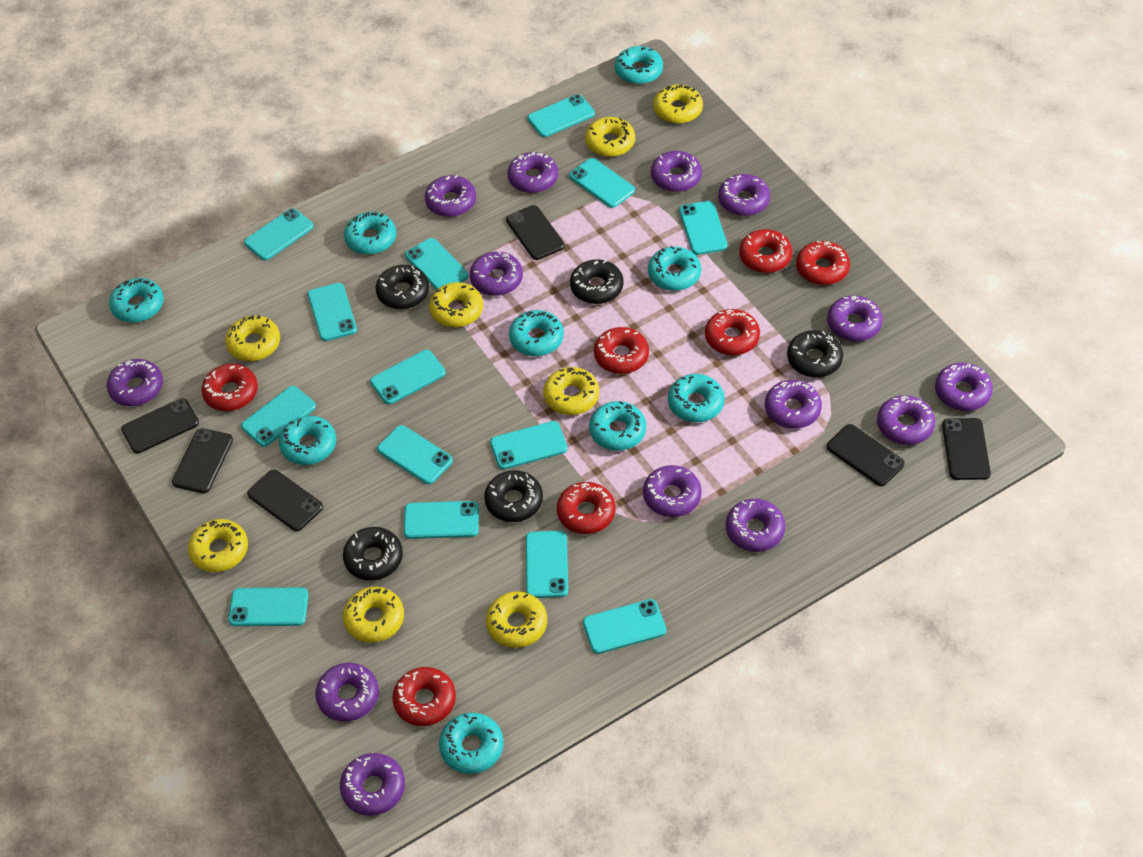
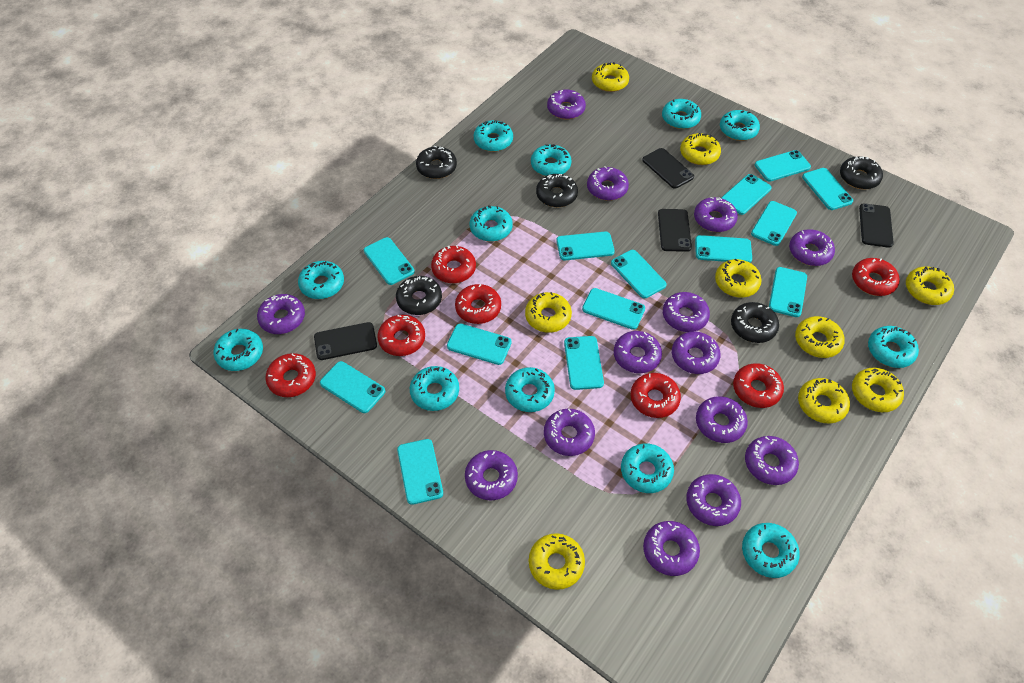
black phone: [121,398,199,453] [172,428,233,493] [247,469,323,531] [506,205,565,260] [827,424,905,486] [942,418,991,480] = 6 -> [314,322,377,360] [643,148,694,189] [658,209,692,252] [859,203,894,248] = 4
turquoise donut: [109,278,164,323] [279,415,336,465] [344,212,396,255] [439,713,504,774] [509,310,564,356] [589,401,646,451] [615,46,663,84] [648,246,701,291] [668,374,725,422] = 9 -> [213,329,263,371] [298,261,344,299] [410,366,459,411] [470,205,513,242] [474,120,513,152] [505,367,555,412] [531,144,571,176] [621,443,674,493] [662,99,701,129] [720,110,760,141] [742,523,800,578] [868,326,919,368] = 12
yellow donut: [188,519,248,572] [225,315,280,361] [343,587,404,643] [429,282,483,328] [486,591,547,648] [543,367,599,415] [585,117,635,157] [653,84,703,124] = 8 -> [525,292,572,333] [529,533,585,590] [592,62,629,92] [680,133,721,165] [715,259,761,298] [795,316,845,358] [798,378,850,423] [852,368,904,412] [906,266,954,305] = 9

